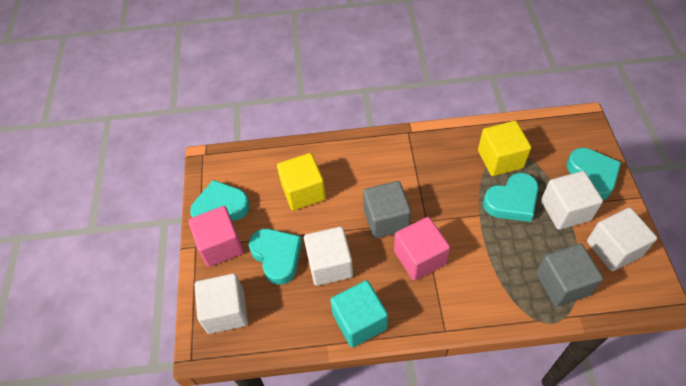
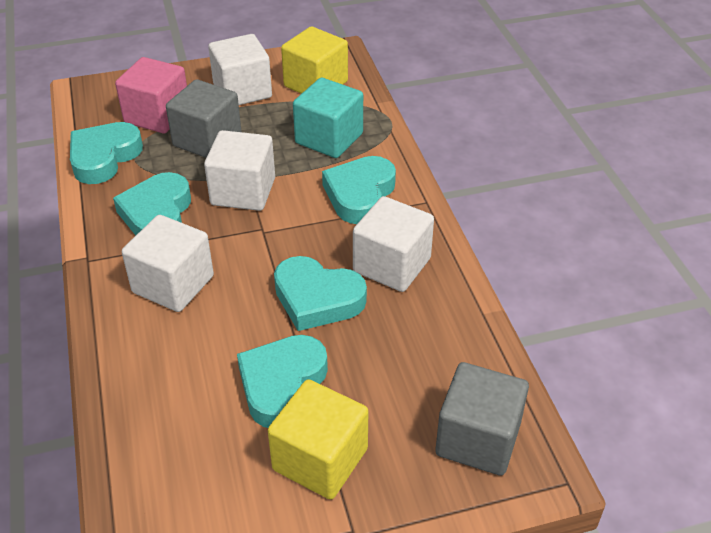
pink cube: [188,206,243,267] [394,217,450,281] = 2 -> [115,57,187,133] = 1
turquoise heart: [190,180,250,221] [249,229,302,285] [483,173,539,222] [566,148,621,200] = 4 -> [70,122,143,184] [113,172,191,235] [237,335,328,428] [274,256,367,331] [322,156,396,224] = 5

